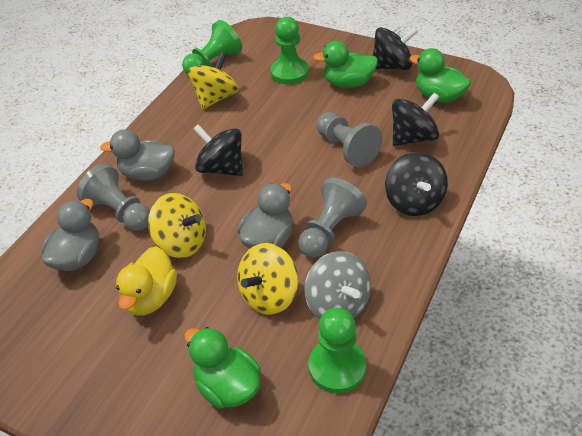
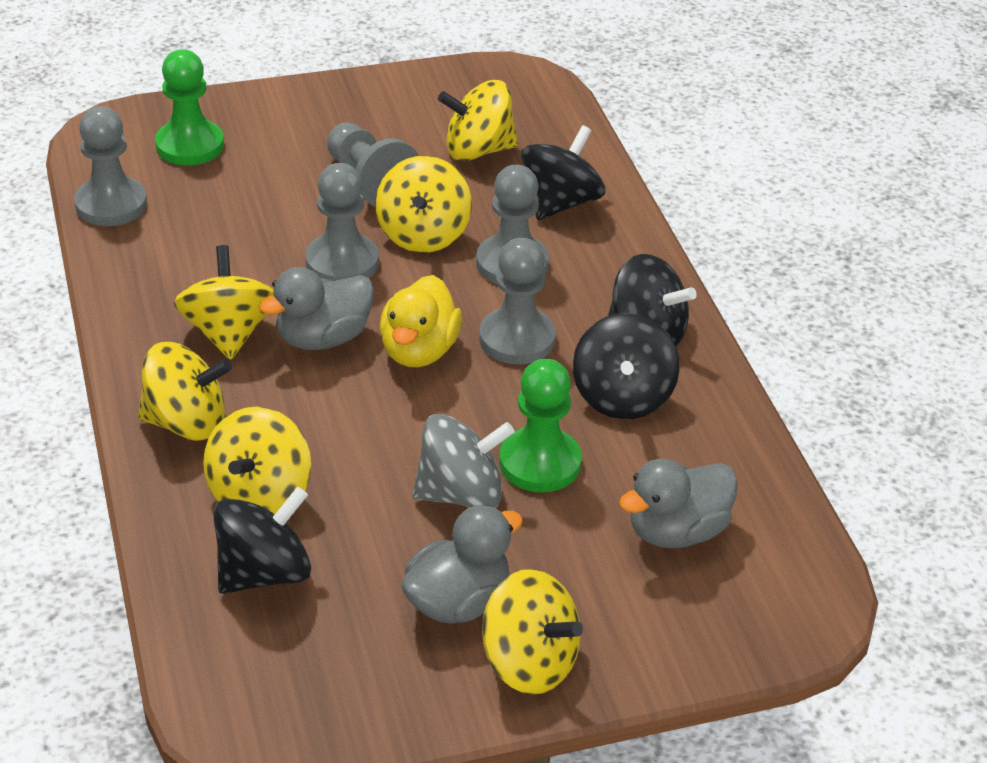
green duck: [184,327,261,408] [313,41,378,88] [410,48,471,103] = 3 -> none = 0
green pawn: [182,20,242,74] [270,17,309,84] [309,308,366,394] = 3 -> [155,49,224,166] [499,359,582,492] = 2
grey pawn: [77,163,150,231] [298,177,367,258] [317,112,382,167] = 3 -> [74,106,147,226] [305,163,379,281] [327,123,419,207] [476,165,549,284] [479,238,556,365] = 5
yellow spinning top: [148,193,206,258] [188,52,239,110] [237,243,298,315] = 3 -> [138,342,232,441] [174,245,274,360] [203,407,311,514] [376,156,472,253] [438,80,518,161] [482,569,583,695] = 6

